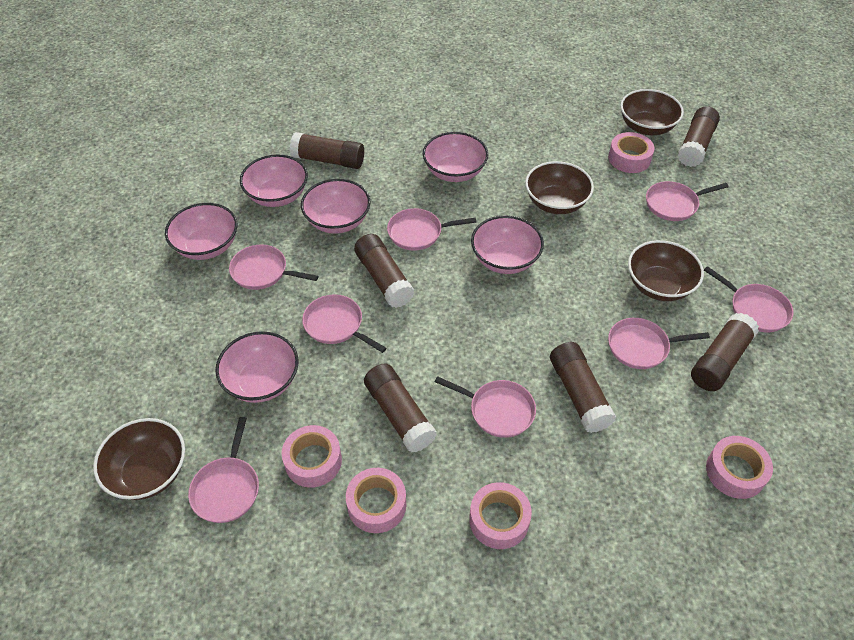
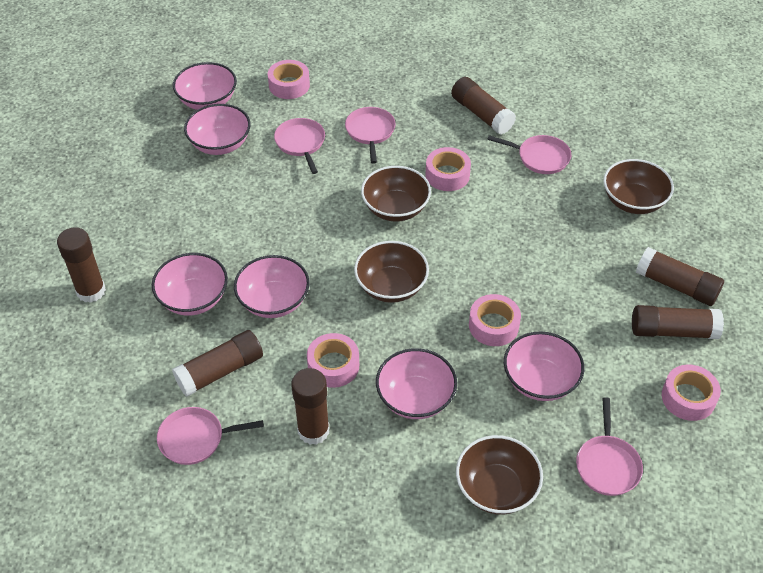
pink pan: [188,417,259,523] [229,244,318,290] [302,294,387,353] [387,208,476,250] [435,376,536,438] [608,318,710,369] [646,181,729,221] [704,266,794,332] = 8 -> [157,407,264,465] [274,118,325,174] [345,107,395,164] [487,135,571,174] [576,397,643,496] = 5

